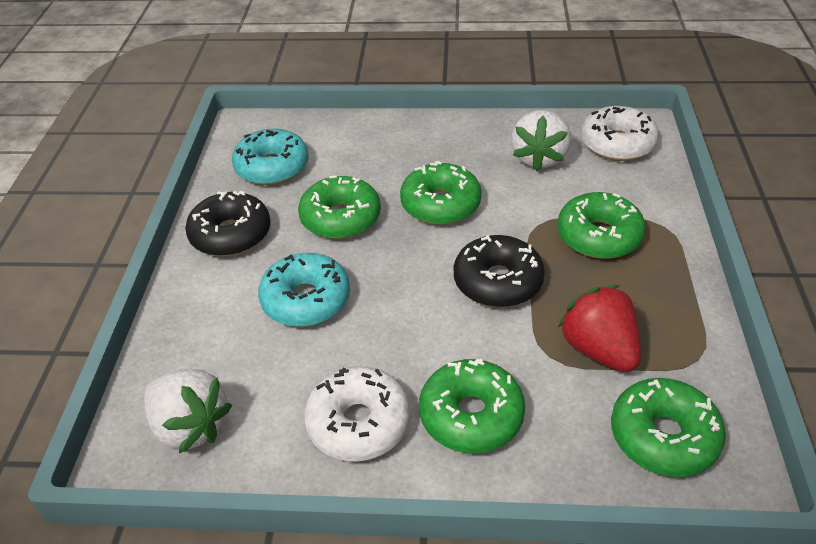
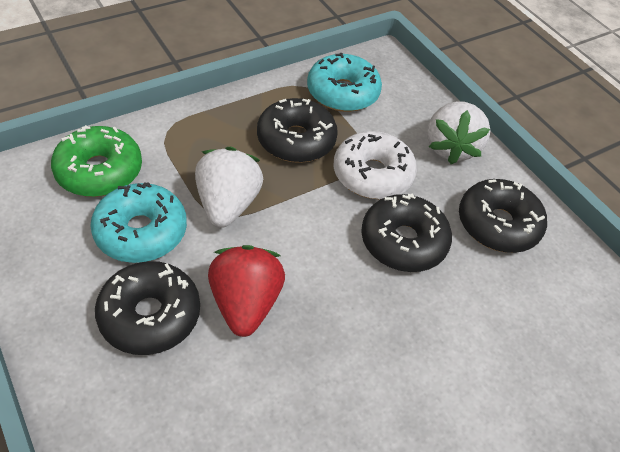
black donut: [185,191,271,256] [454,235,545,307] = 2 -> [95,261,200,355] [257,98,338,163] [361,194,452,272] [459,179,547,253] = 4
green donut: [298,175,381,239] [400,161,482,225] [419,359,525,453] [557,192,646,259] [611,378,726,477] = 5 -> [51,125,142,197] = 1
white donut: [304,366,410,462] [581,106,659,161] = 2 -> [333,131,417,199] = 1

